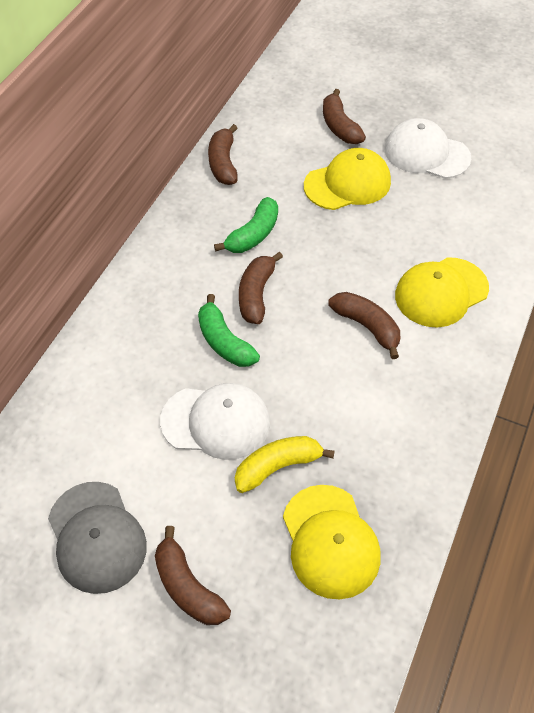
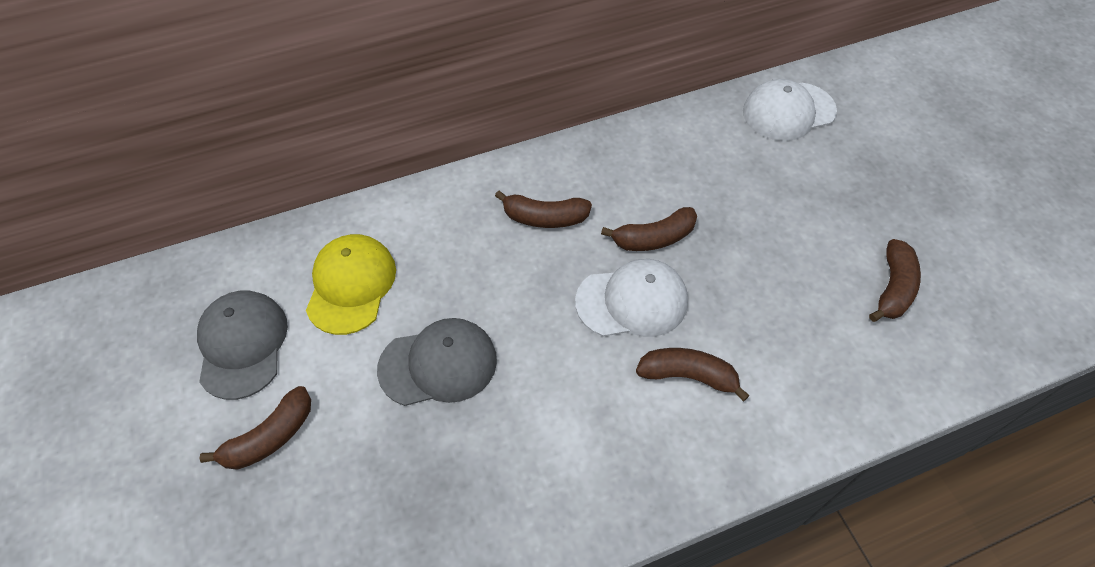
green banana: [198,294,260,367] [214,197,278,253] = 2 -> none = 0
grey cap: [48,482,147,594] = 1 -> [197,291,288,400] [377,318,497,406] = 2
yellow banana: [235,436,335,493] = 1 -> none = 0
yellow cap: [283,485,380,599] [304,148,391,210] [395,257,489,327] = 3 -> [306,234,396,335] = 1

